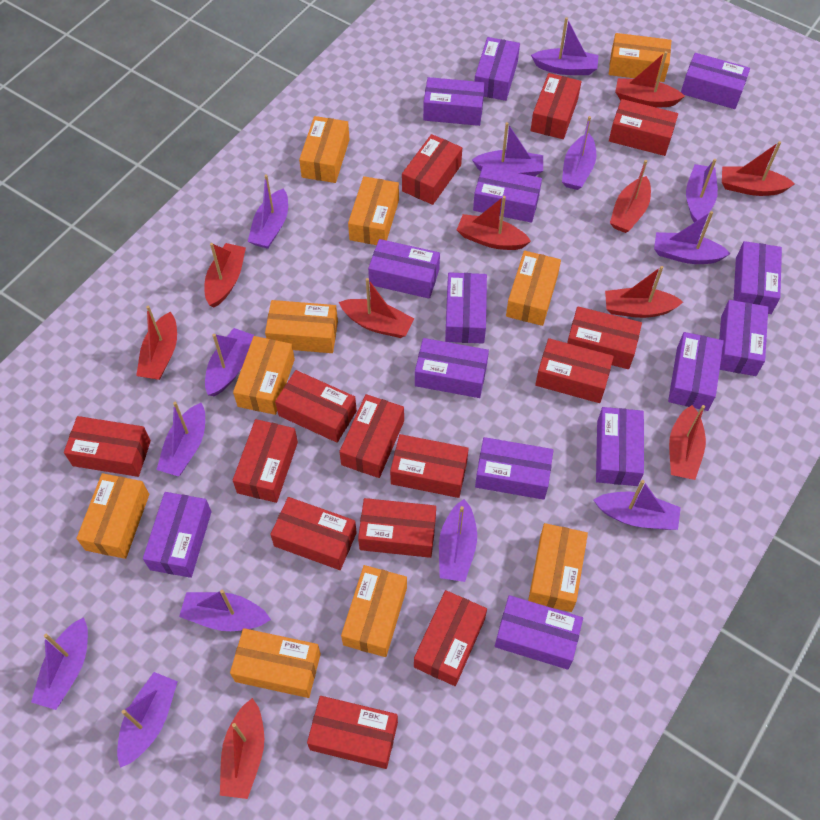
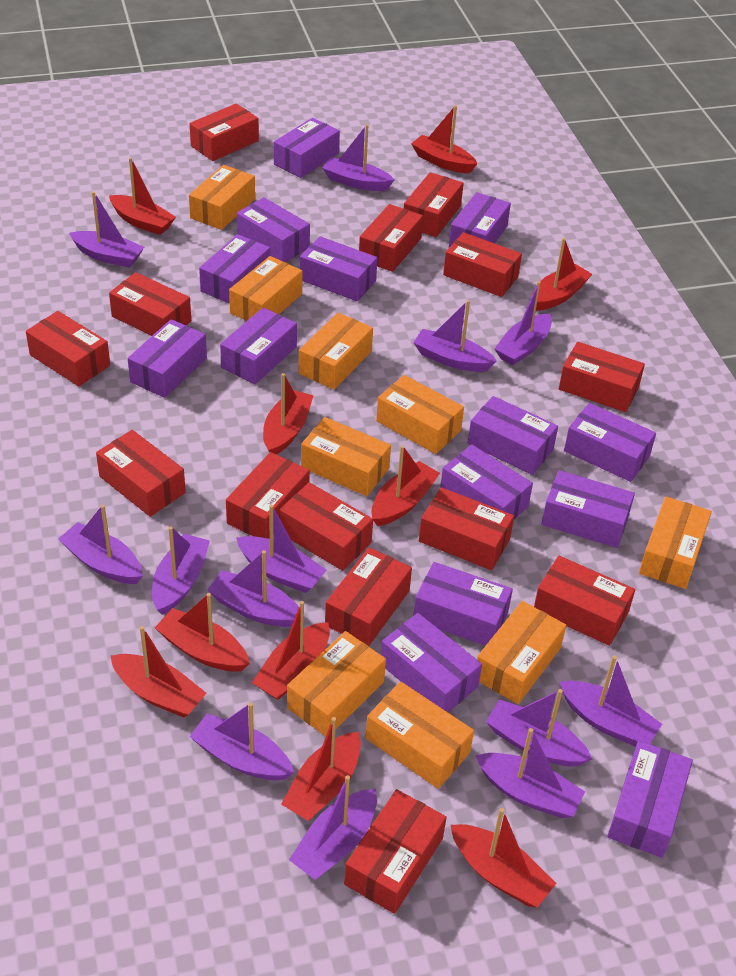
orange box: [77,473,149,559] [230,628,321,698] [233,336,295,415] [265,300,338,353] [299,116,350,183] [341,565,407,657] [348,176,399,245] [506,251,561,326] [528,523,588,612] [609,33,671,82] = 10 -> [189,165,255,230] [229,256,303,321] [287,631,386,736] [299,312,373,390] [301,417,391,496] [365,681,474,789] [376,375,464,454] [477,601,566,704] [639,496,712,589] = 9

